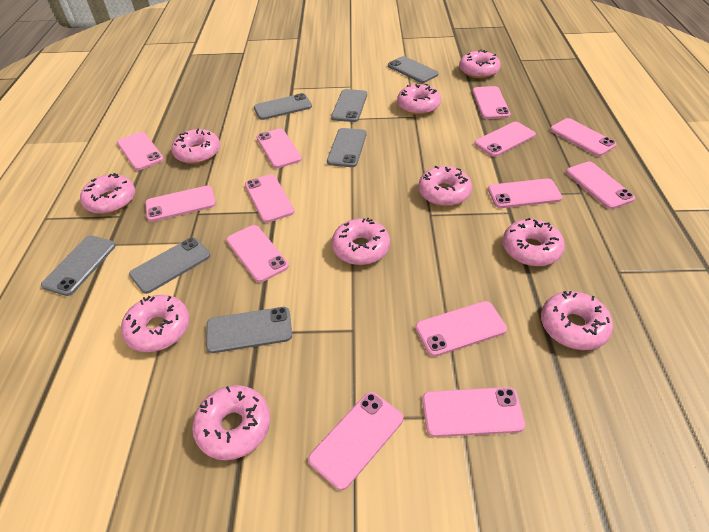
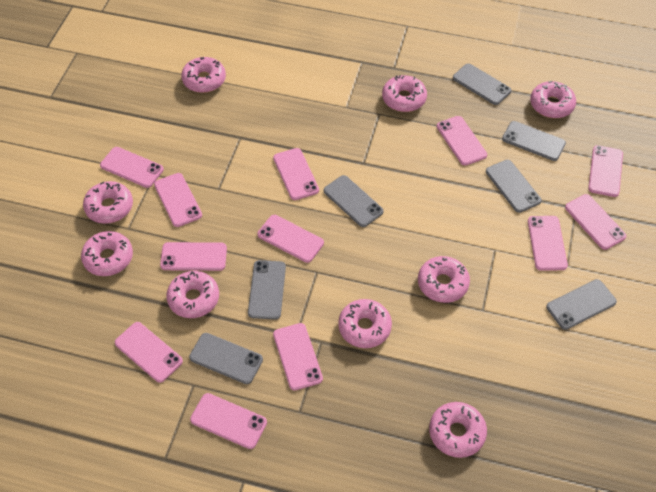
pink donut: [80,173,135,214] [121,295,190,352] [171,129,220,164] [192,385,270,460] [332,218,390,265] [397,84,441,115] [418,166,472,206] [459,50,501,79] [503,218,565,266] [541,291,613,350] = 10 -> [81,231,133,276] [83,181,133,224] [166,271,219,318] [181,57,226,93] [338,299,392,348] [382,75,427,112] [418,256,470,303] [429,402,487,458] [530,81,576,118] = 9
pink phone: [117,132,164,171] [145,186,216,222] [226,225,289,282] [245,174,294,223] [256,128,302,168] [308,392,403,490] [415,301,507,357] [422,387,525,437] [472,86,511,119] [474,122,536,157] [488,179,562,208] [550,118,617,156] [566,162,635,209] = 13 -> [100,147,164,188] [115,322,183,383] [154,173,202,227] [160,242,227,271] [190,393,267,449] [257,215,324,263] [273,148,319,200] [273,323,323,391] [437,116,487,166] [528,216,568,271] [565,194,626,250] [588,145,623,197] = 12

